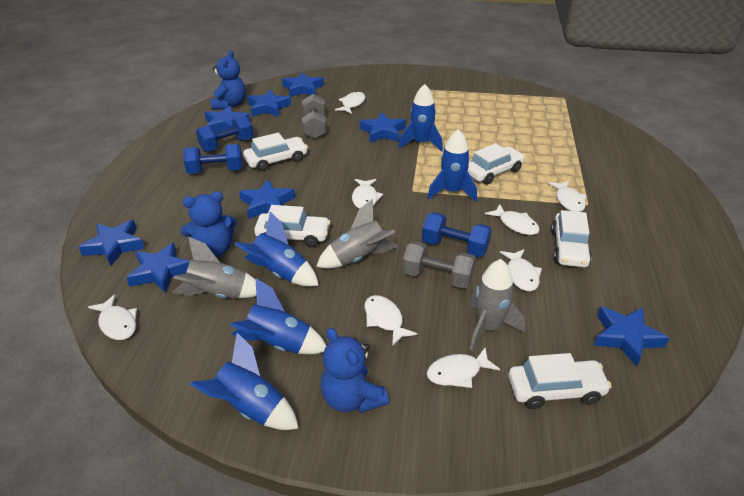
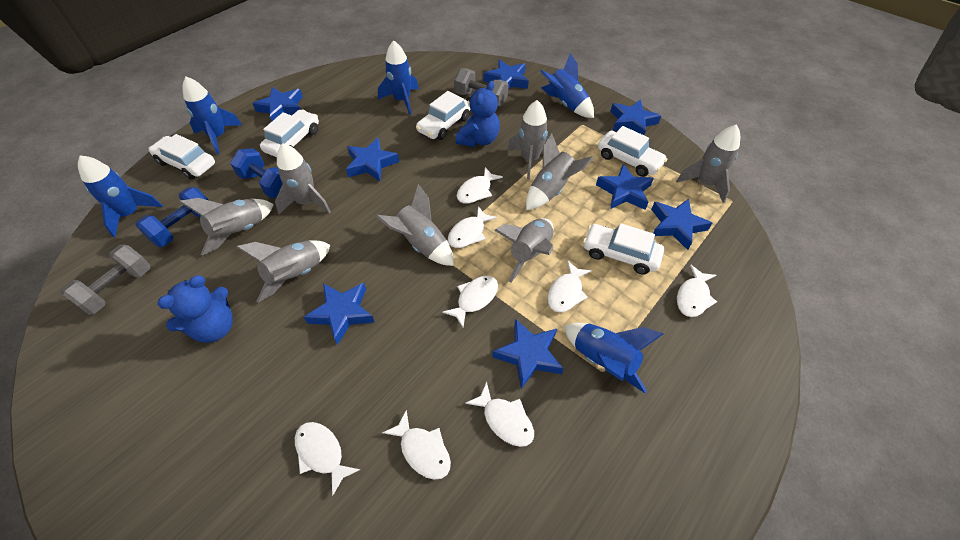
blue dumbbell: [183,144,243,174] [196,115,253,152] [422,212,492,257] = 3 -> [136,187,208,247] [230,148,283,198] = 2
blue teddy bear: [181,191,237,257] [210,50,246,110] [320,328,389,413] = 3 -> [157,275,233,343] [456,81,500,147] = 2
grey rocket: [172,237,256,299] [316,199,398,269] [470,259,525,351] = 3 -> [179,198,274,256] [236,241,330,303] [275,143,331,214] [376,184,454,266] [494,218,554,283] [507,100,549,179] [526,133,594,210] [676,124,740,203] = 8

